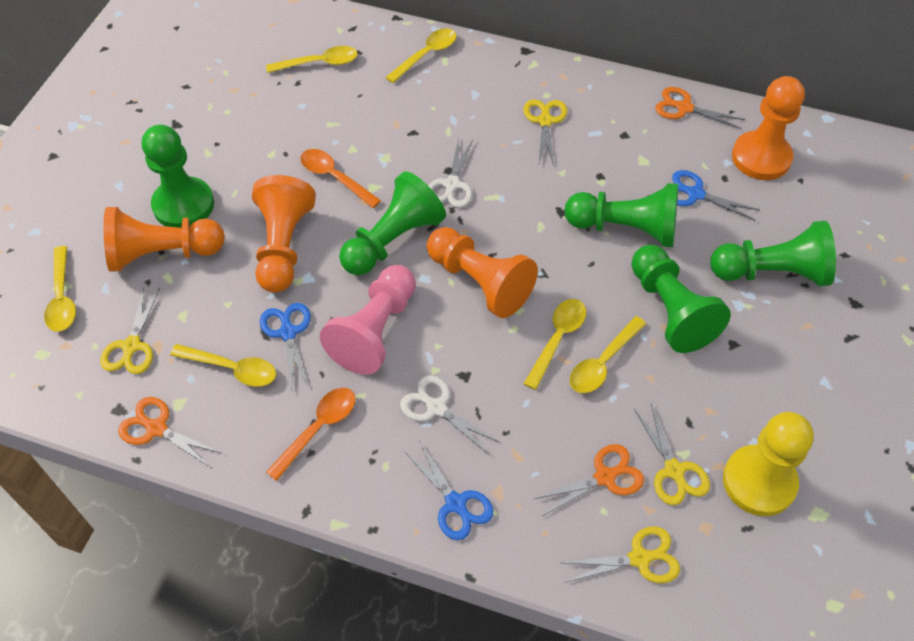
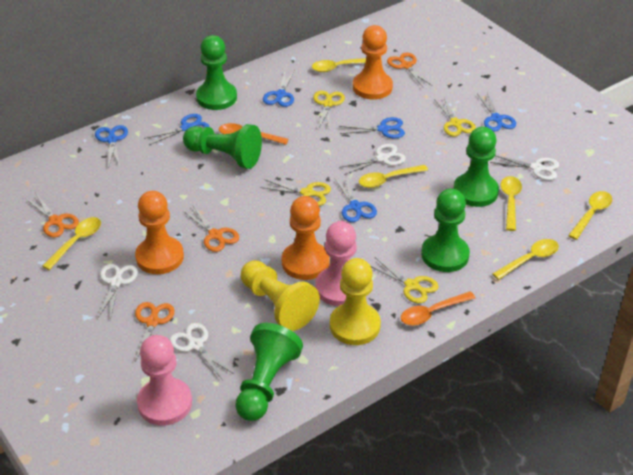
blue scissors: [260,303,311,393] [404,441,493,540] [672,170,759,221] = 3 -> [95,125,128,166] [144,114,209,145] [263,70,295,107] [334,175,377,222] [339,117,405,138] [477,92,516,132] = 6
orange pawn: [104,207,225,272] [252,175,316,293] [427,227,538,318] [732,76,805,180] = 4 -> [135,191,184,274] [282,196,330,280] [353,25,393,99] = 3
orange scissors: [118,397,223,467] [534,444,644,516] [655,87,745,129] = 3 -> [25,194,79,237] [135,302,175,361] [183,206,239,252] [387,53,432,87] = 4
pink pawn: [320,265,416,375] = 1 -> [137,335,192,426] [315,221,357,306] = 2
white scissors: [400,375,501,455] [428,138,473,208] = 2 -> [97,264,138,320] [170,323,234,380] [339,144,406,175] [490,155,559,180] = 4
yellow pawn: [723,412,814,516] = 1 -> [241,260,320,331] [330,258,381,345] = 2

